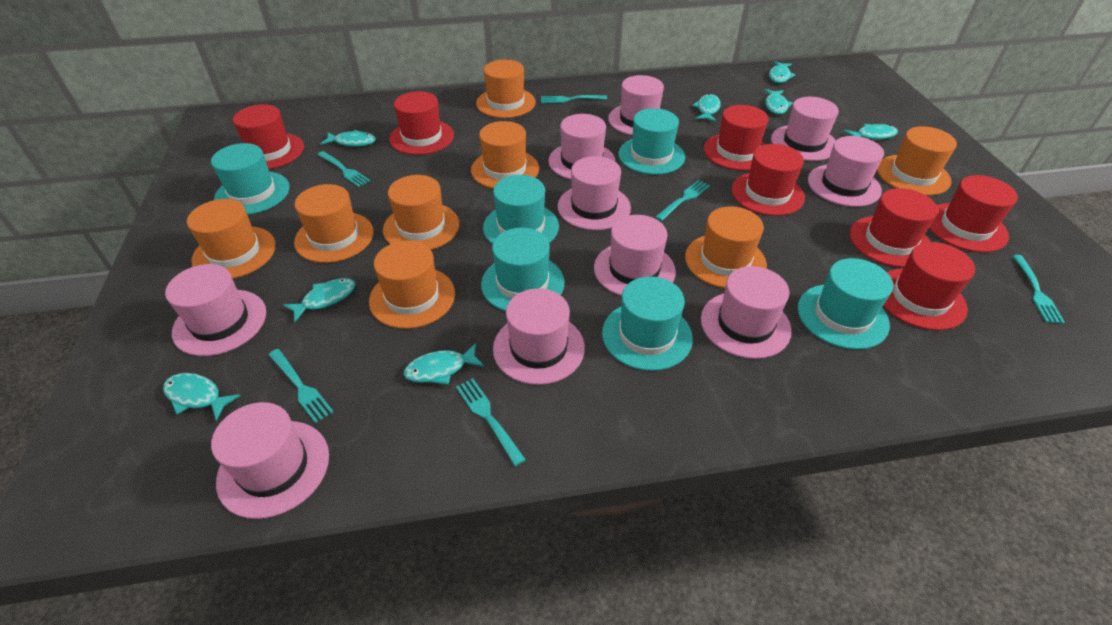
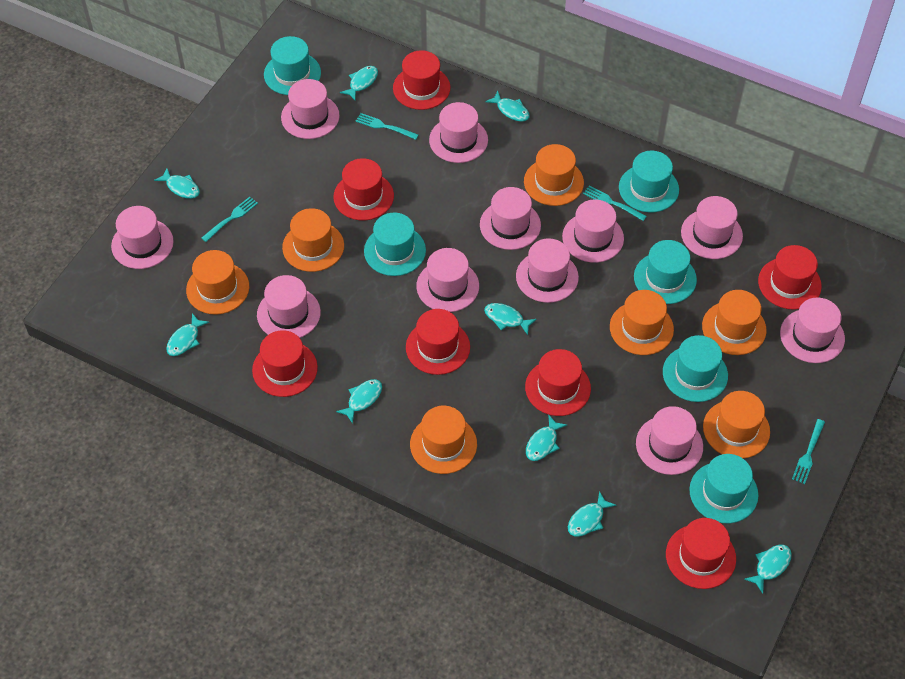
orange hat: [187,199,276,279] [294,184,374,263] [369,241,455,329] [383,175,459,250] [471,121,539,189] [476,60,536,118] [685,206,767,288] [877,126,957,196] = 8 -> [186,250,249,315] [282,208,344,272] [410,406,477,474] [524,144,584,206] [610,290,674,355] [702,290,767,355] [703,391,770,459] = 7
pink hat: [165,264,266,356] [211,402,329,519] [493,288,585,385] [548,114,616,180] [558,156,631,230] [594,215,676,296] [608,75,664,135] [701,266,792,359] [771,97,839,161] [808,136,884,207] = 10 -> [111,206,174,269] [257,275,321,338] [281,79,340,139] [416,248,479,312] [429,102,488,163] [480,187,541,250] [516,238,579,303] [562,199,624,263] [636,406,703,475] [681,196,743,259] [780,298,845,363] = 11
turquoise fish: [163,373,241,421] [283,278,356,322] [320,130,376,147] [403,343,484,385] [692,94,721,122] [764,89,793,114] [769,61,796,83] [843,124,898,140] = 8 -> [154,169,200,199] [166,313,210,356] [336,379,382,424] [340,66,378,100] [484,303,537,335] [485,91,530,122] [526,415,567,461] [568,491,616,537] [744,545,792,593] = 9
turquoise fork: [269,349,334,423] [317,151,370,187] [456,379,526,466] [541,95,607,103] [655,180,710,221] [1013,255,1065,324] = 6 -> [202,197,258,242] [356,113,419,140] [583,185,647,221] [792,419,825,484] = 4

